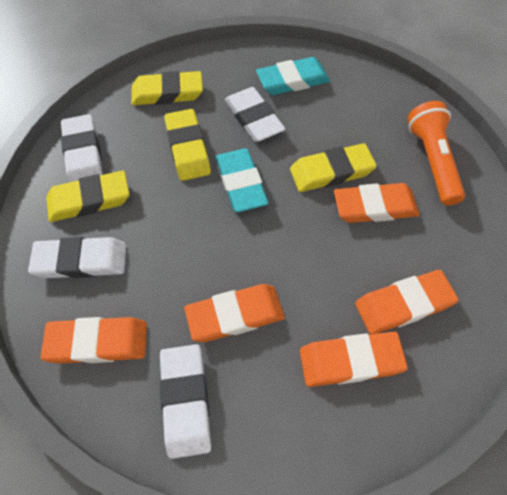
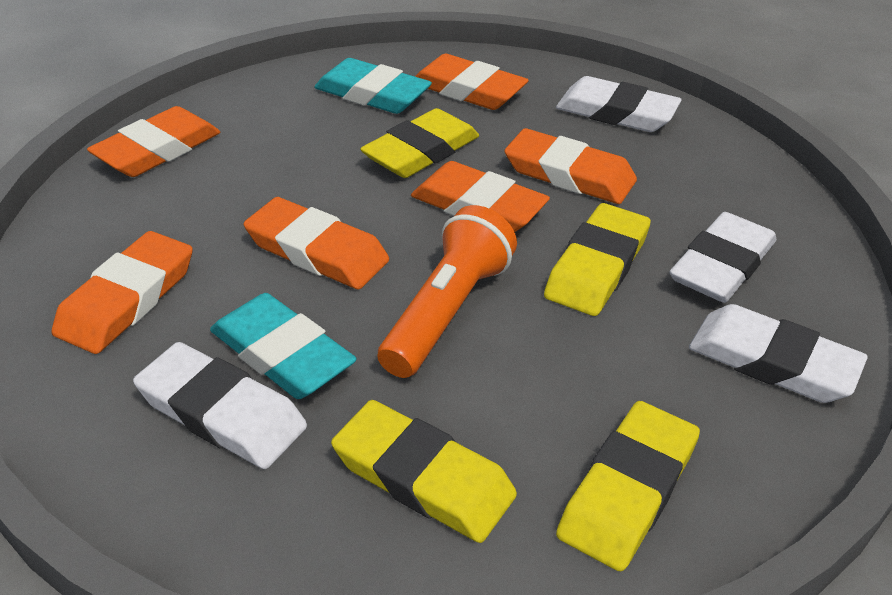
orange eraser: [41,317,147,364] [184,284,285,342] [300,332,408,387] [334,183,420,223] [355,270,459,335] = 5 -> [51,231,193,354] [87,106,220,177] [244,197,389,289] [411,161,550,232] [415,54,529,110] [504,128,637,204] = 6

